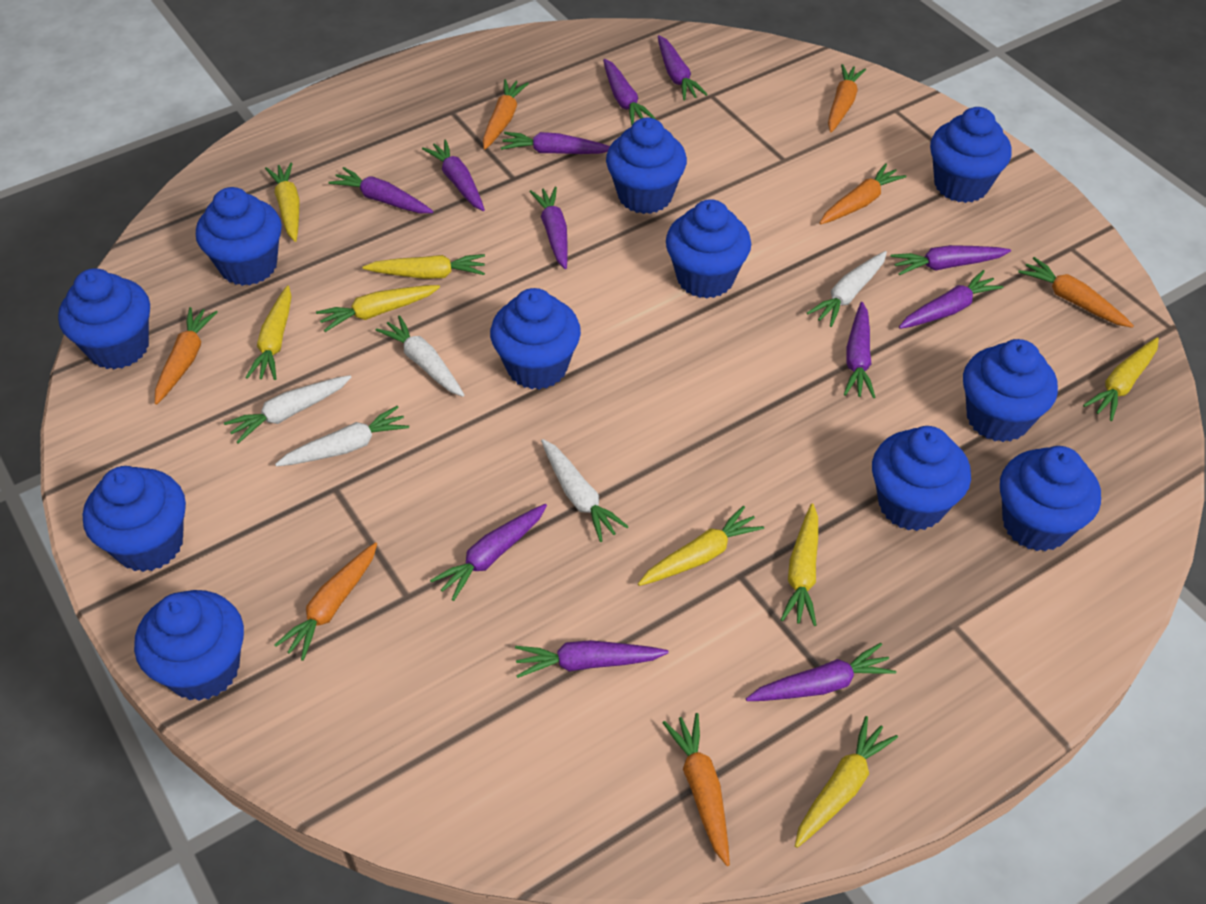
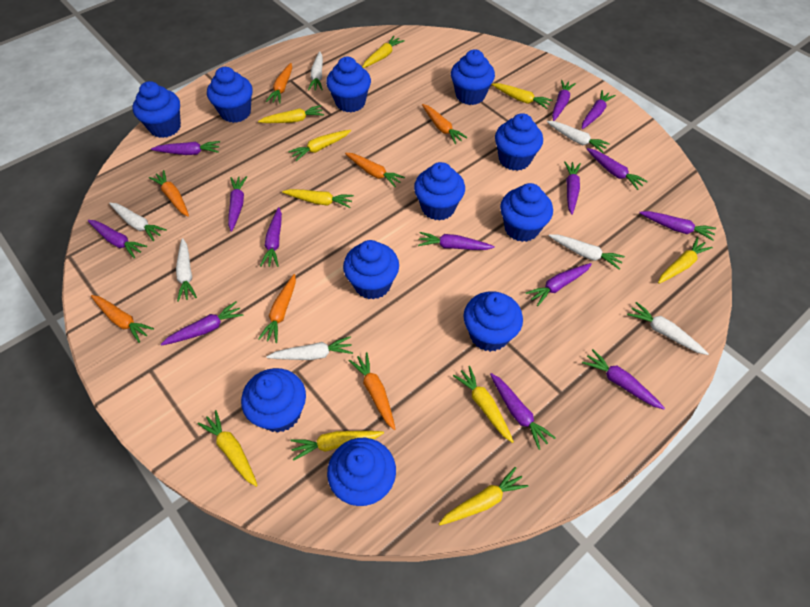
purple carrot: [328,167,433,213] [422,140,485,211] [430,504,547,601] [501,132,610,154] [515,640,669,678] [529,187,568,269] [603,59,656,125] [658,35,708,100] [746,643,896,701] [844,302,875,398] [891,245,1011,275] [899,270,1003,329] = 12 -> [88,220,147,258] [151,141,220,155] [161,302,244,346] [228,176,247,232] [260,207,282,267] [418,232,495,250] [490,373,556,450] [526,263,592,306] [552,80,576,121] [564,161,581,215] [582,90,616,129] [582,349,665,409] [587,148,648,190] [639,211,716,241] = 14
white carrot: [224,375,351,444] [275,406,409,466] [376,315,464,397] [541,439,629,542] [807,251,887,327] = 5 -> [109,203,166,241] [176,238,197,302] [266,336,353,360] [308,51,323,91] [547,121,610,153] [549,234,625,269] [627,302,709,355] = 7
yellow carrot: [245,286,292,380] [265,163,300,242] [316,285,440,332] [362,254,485,279] [638,505,764,586] [781,503,818,626] [795,716,898,848] [1083,337,1159,421] = 8 -> [197,410,258,487] [258,105,324,123] [282,189,354,208] [288,130,351,161] [290,431,384,461] [362,36,405,68] [439,467,528,525] [453,366,514,443] [492,83,553,109] [658,237,713,284] = 10

